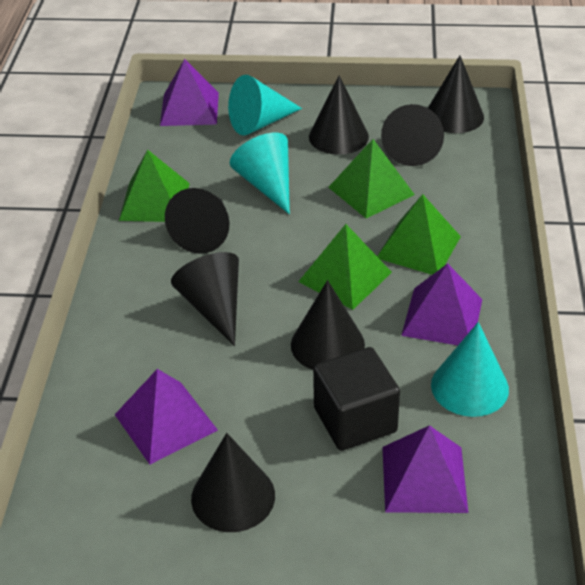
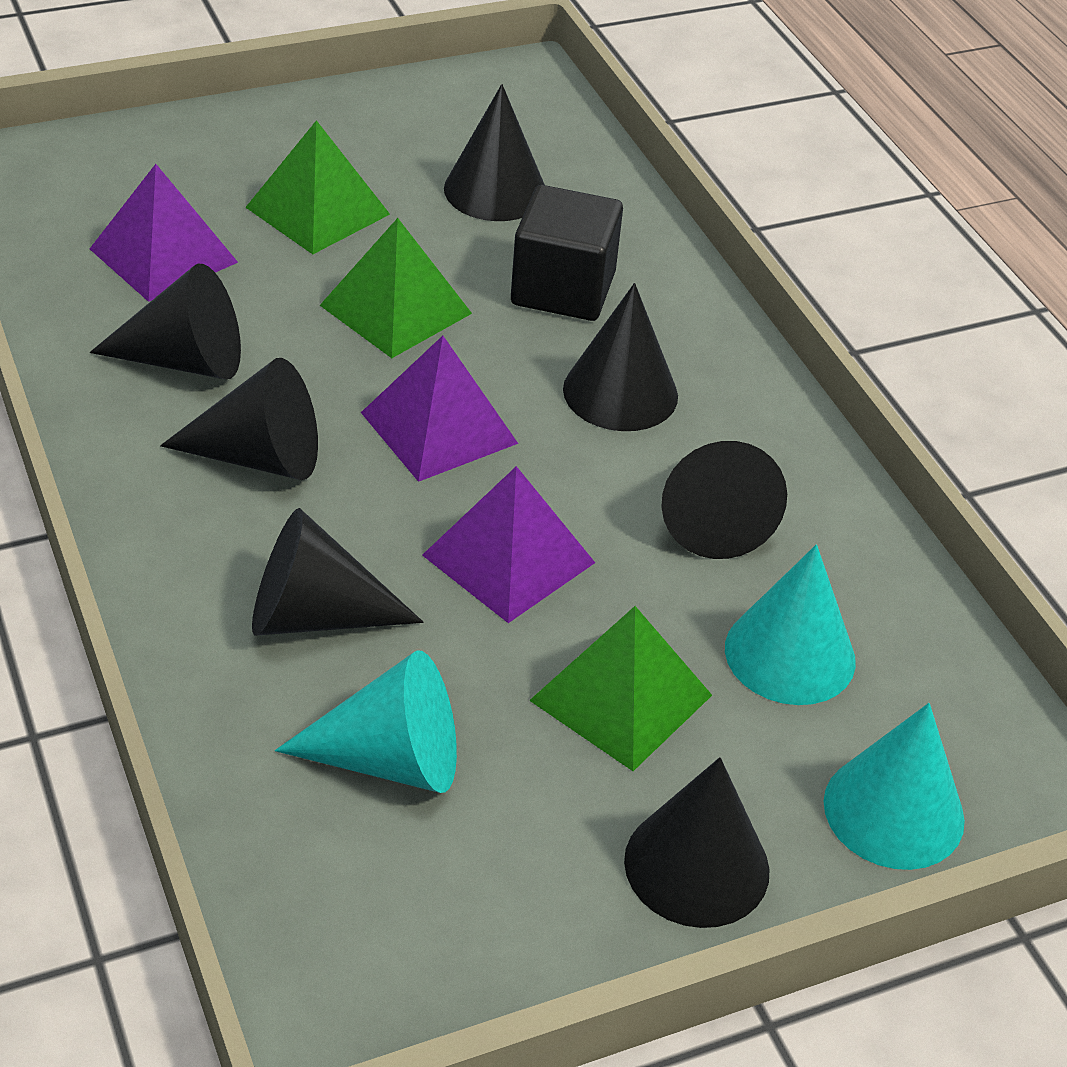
green pyramid: [119,149,190,222] [298,224,392,310] [328,139,415,218] [377,194,461,275] = 4 -> [245,120,390,254] [320,218,472,358] [529,606,712,771] = 3
purple pyramid: [115,369,218,465] [160,59,219,126] [382,425,468,513] [401,263,482,345] = 4 -> [90,164,238,302] [361,336,518,482] [422,466,595,623] = 3

